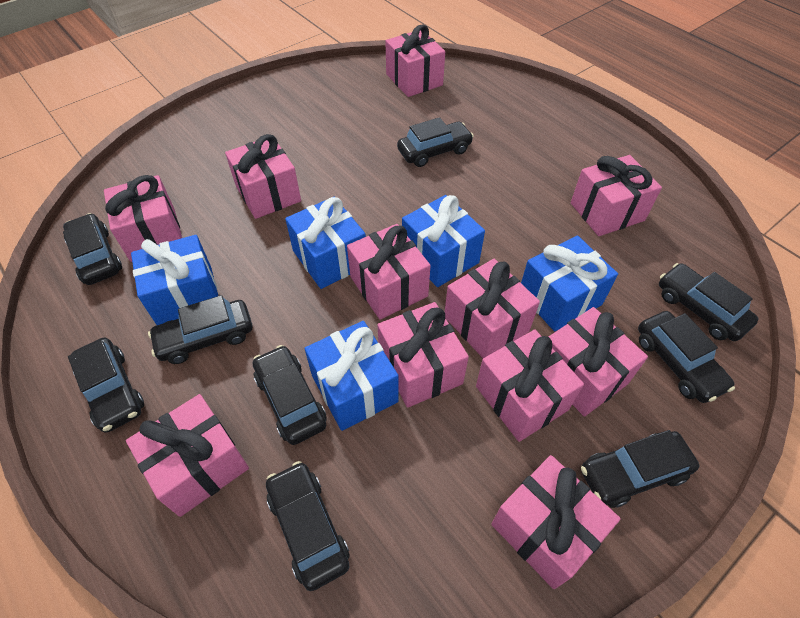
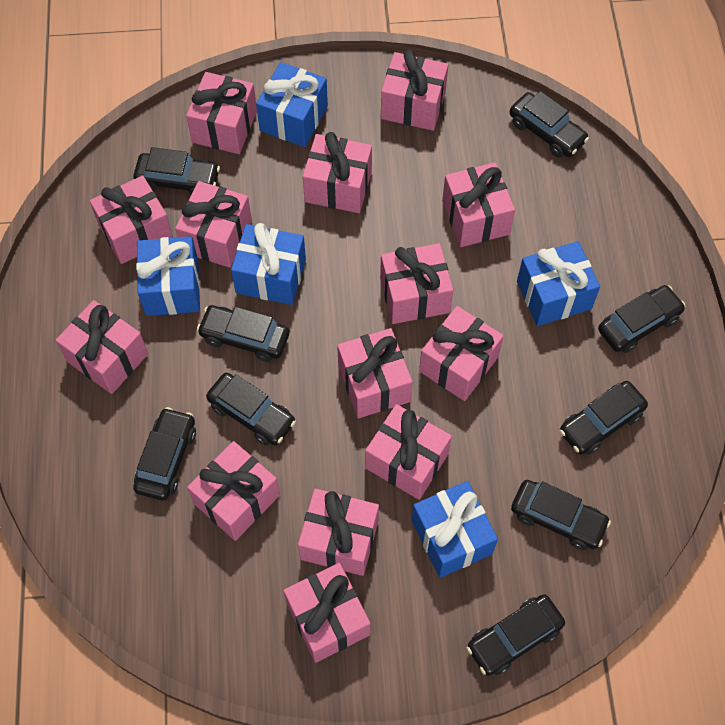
pink gift: [104,175,182,262] [126,394,249,517] [225,134,301,219] [347,224,431,320] [377,302,469,408] [385,24,445,97] [445,259,540,358] [476,330,584,442] [491,455,621,589] [548,307,648,417] [571,155,662,236] = 11 -> [56,300,148,394] [90,175,173,264] [175,181,252,268] [186,72,257,154] [187,441,280,541] [283,563,370,663] [298,488,379,576] [303,132,372,213] [337,328,412,418] [365,404,452,500] [380,243,453,324] [381,50,448,131] [419,306,504,401] [442,162,515,247] = 14

